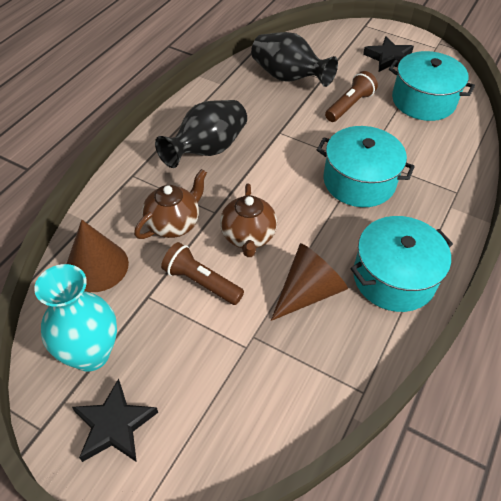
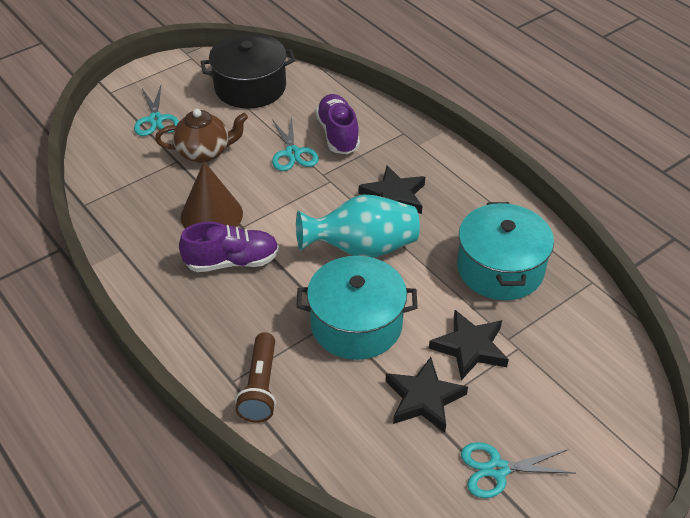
black pot: none = 0 -> [201,33,296,109] = 1
black star: [72,379,158,462] [363,36,414,72] = 2 -> [359,165,425,214] [386,357,468,432] [429,310,509,381] = 3
black vase: [155,100,247,168] [251,32,338,87] = 2 -> none = 0
brown cone: [66,220,129,292] [271,243,348,321] = 2 -> [181,161,243,229] = 1
brown flashlight: [161,242,244,305] [325,71,378,122] = 2 -> [235,332,276,423] = 1
brown teapot: [134,169,207,239] [220,183,277,257] = 2 -> [155,109,248,163] = 1
purple shoe: none = 0 -> [179,222,279,272] [316,94,360,154] = 2
turquoise pot: [317,126,415,207] [350,216,453,312] [389,51,475,121] = 3 -> [296,256,418,360] [457,202,554,300] = 2
turquoise scissors: none = 0 -> [134,86,179,136] [272,116,319,171] [461,442,576,498] = 3

